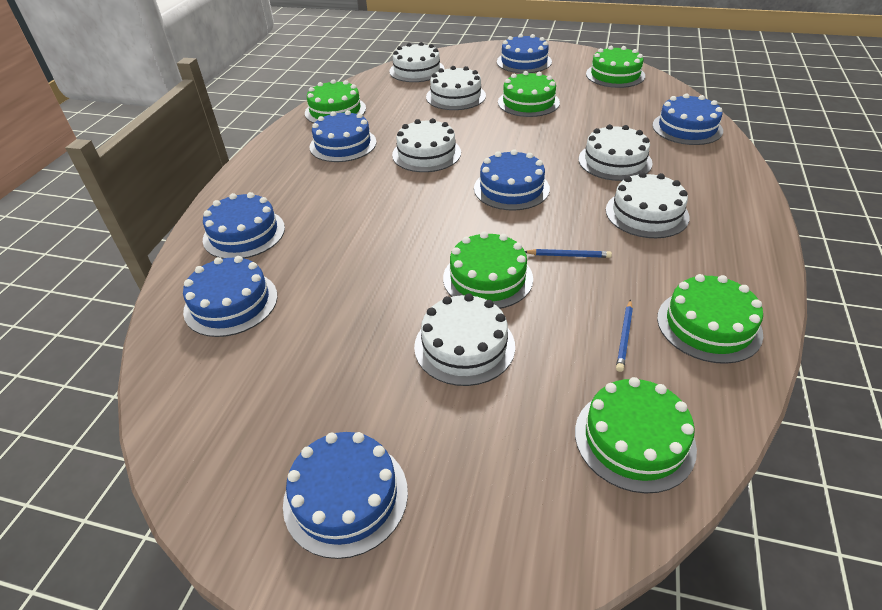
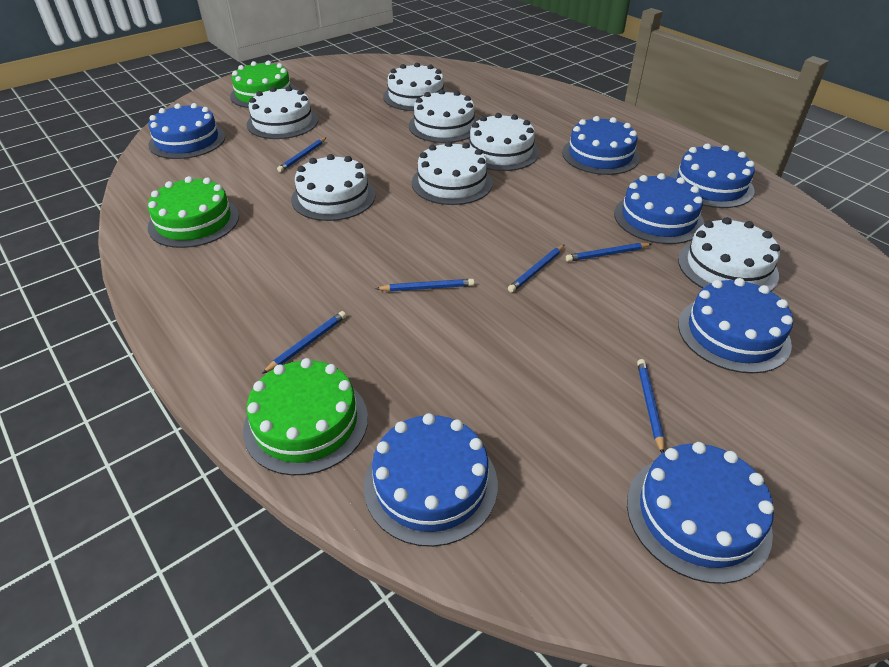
blue pencil: [525,249,612,258] [616,300,633,372] = 2 -> [262,311,346,374] [277,137,327,172] [375,279,475,291] [508,245,564,293] [566,243,652,262] [637,359,664,453] = 6
green cake: [305,79,366,123] [443,231,533,309] [498,71,560,117] [575,377,697,494] [586,46,645,88] [657,274,763,364] = 6 -> [148,176,239,248] [230,61,297,108] [243,358,368,475] = 3
white cake: [389,42,445,82] [392,118,461,172] [414,293,515,386] [426,66,486,110] [578,124,653,181] [606,172,690,238] = 6 -> [247,86,318,139] [291,154,375,221] [383,63,447,111] [409,89,478,143] [412,141,493,205] [467,113,539,171] [678,217,780,291] = 7

